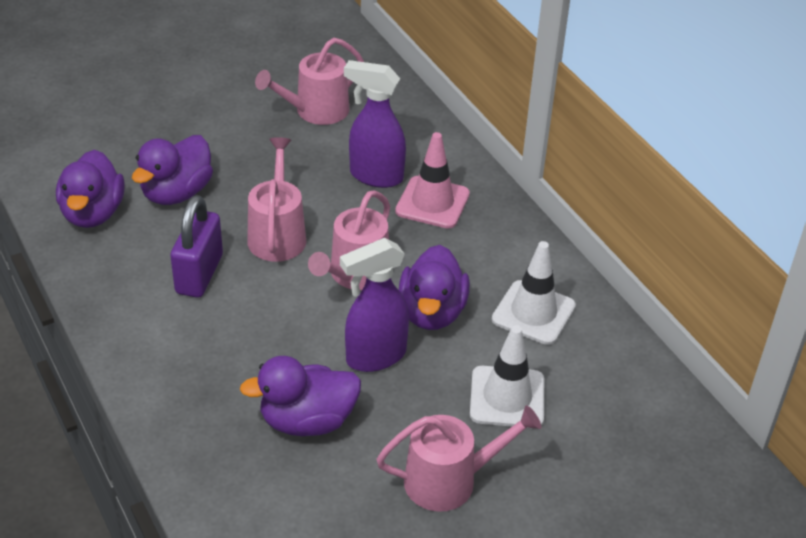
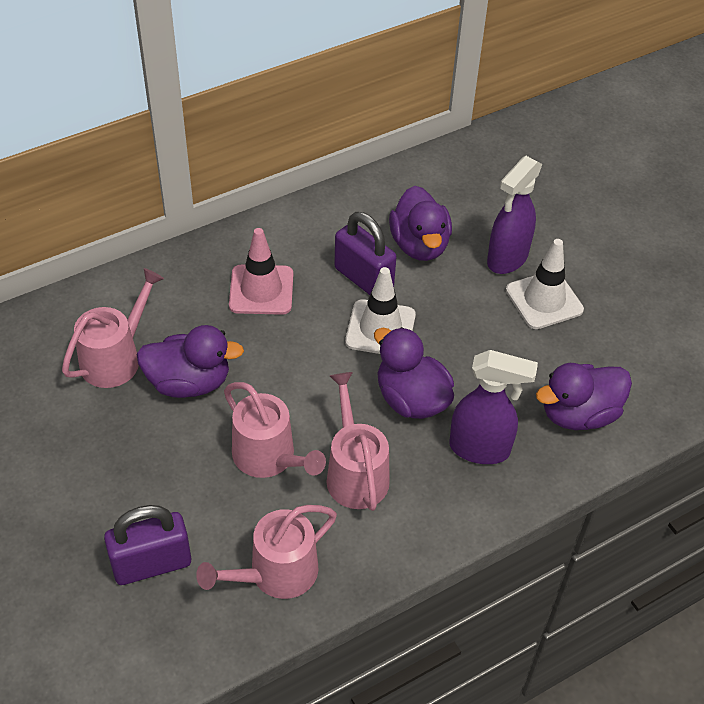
purple padlock: [170,195,223,298] = 1 -> [104,505,191,585] [334,212,396,295] = 2

